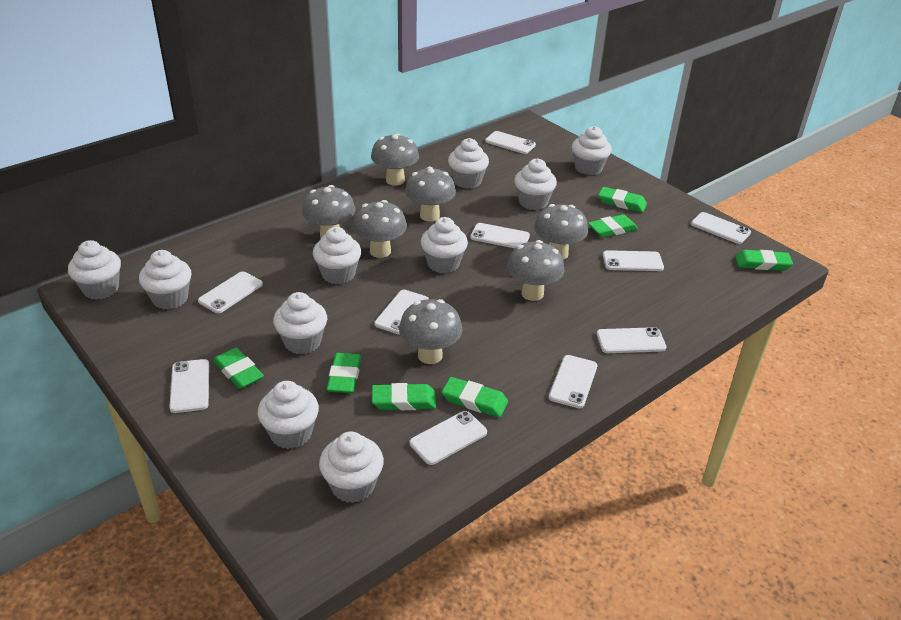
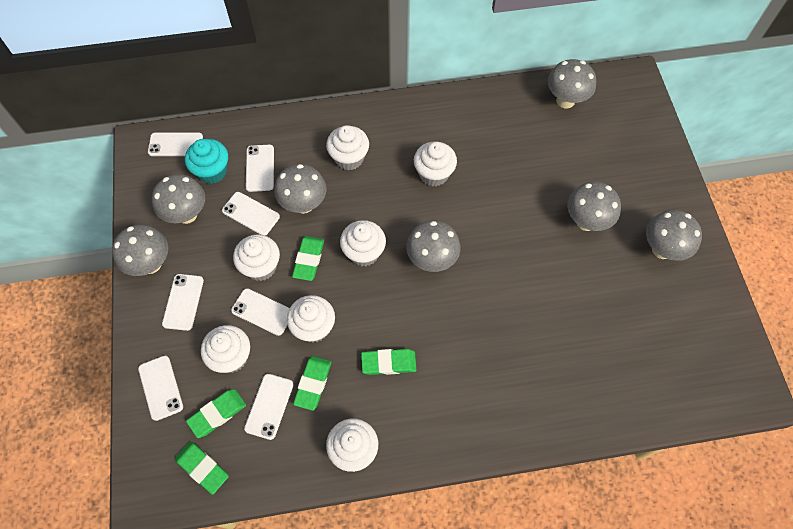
green eraser: [213,348,264,389] [327,353,361,393] [372,383,436,410] [442,377,508,417] [588,214,638,238] [598,187,647,212] [735,250,793,271] = 7 -> [175,441,229,495] [186,389,246,438] [292,236,324,281] [293,356,332,411] [361,349,416,375] = 5
turquoise cupcake: none = 0 -> [185,139,228,184] = 1
white cupcake: [68,240,121,300] [139,250,191,310] [258,381,319,449] [273,292,327,354] [313,227,361,284] [319,432,384,503] [421,217,468,273] [448,138,489,189] [514,158,557,210] [572,126,612,175] = 10 -> [201,325,250,373] [233,234,280,281] [287,295,335,343] [326,125,369,171] [326,419,378,472] [340,220,386,266] [414,141,457,187] = 7
white phone: [169,359,209,413] [198,271,263,313] [374,290,429,335] [410,411,487,465] [470,223,530,248] [485,131,536,154] [549,355,597,408] [597,327,666,353] [603,250,664,271] [691,212,751,244] = 10 -> [138,356,183,421] [148,133,203,156] [162,274,204,331] [222,192,280,236] [231,288,290,336] [244,374,294,440] [246,145,274,192] = 7

